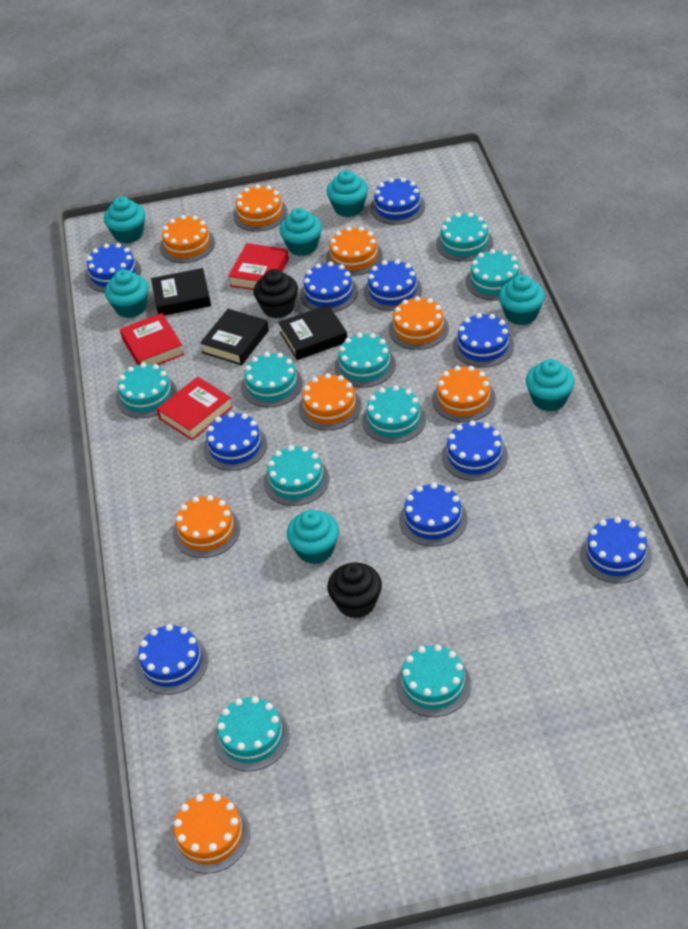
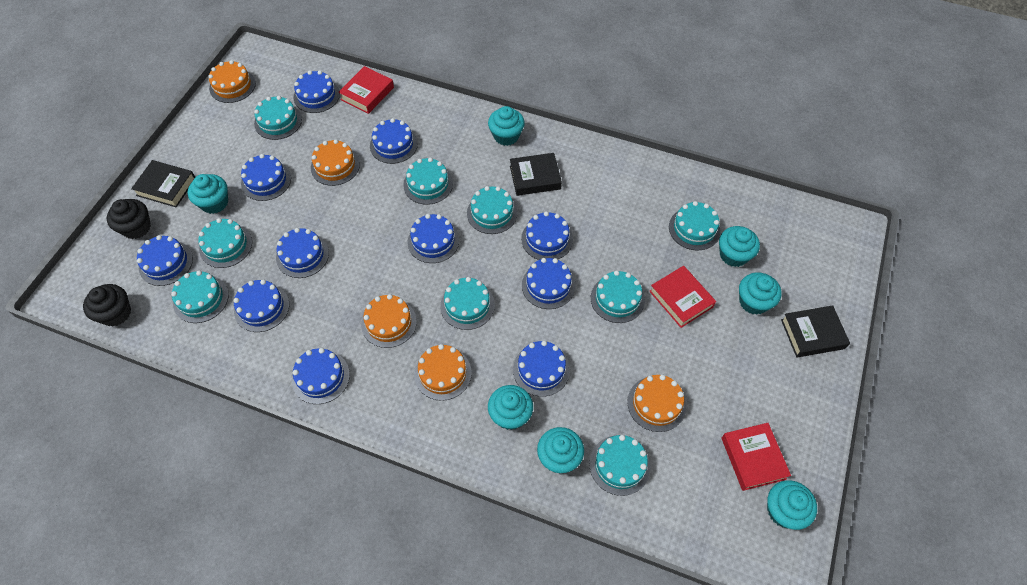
blue cake: [85,243,141,292] [136,624,208,695] [203,412,267,471] [300,261,358,312] [364,259,422,311] [370,178,425,225] [399,483,467,546] [442,420,508,481] [453,313,514,368] [580,517,652,583] = 10 -> [137,235,193,286] [233,279,289,332] [241,154,291,201] [276,228,329,278] [292,348,350,404] [294,71,340,113] [370,118,418,164] [408,214,459,263] [513,341,570,397] [521,211,573,260] [522,258,575,309] = 11
orange cake: [160,215,215,263] [170,794,250,874] [173,495,240,558] [233,184,287,232] [299,373,361,430] [326,227,383,276] [389,296,449,350] [432,366,496,422] = 8 -> [208,60,256,103] [311,139,360,186] [361,294,417,348] [414,344,472,401] [627,375,686,432] = 5

